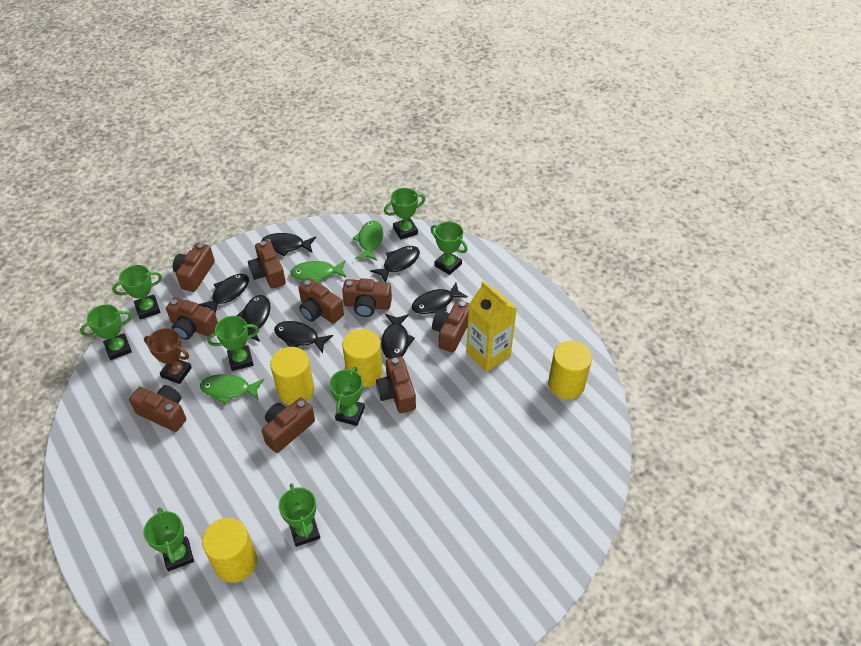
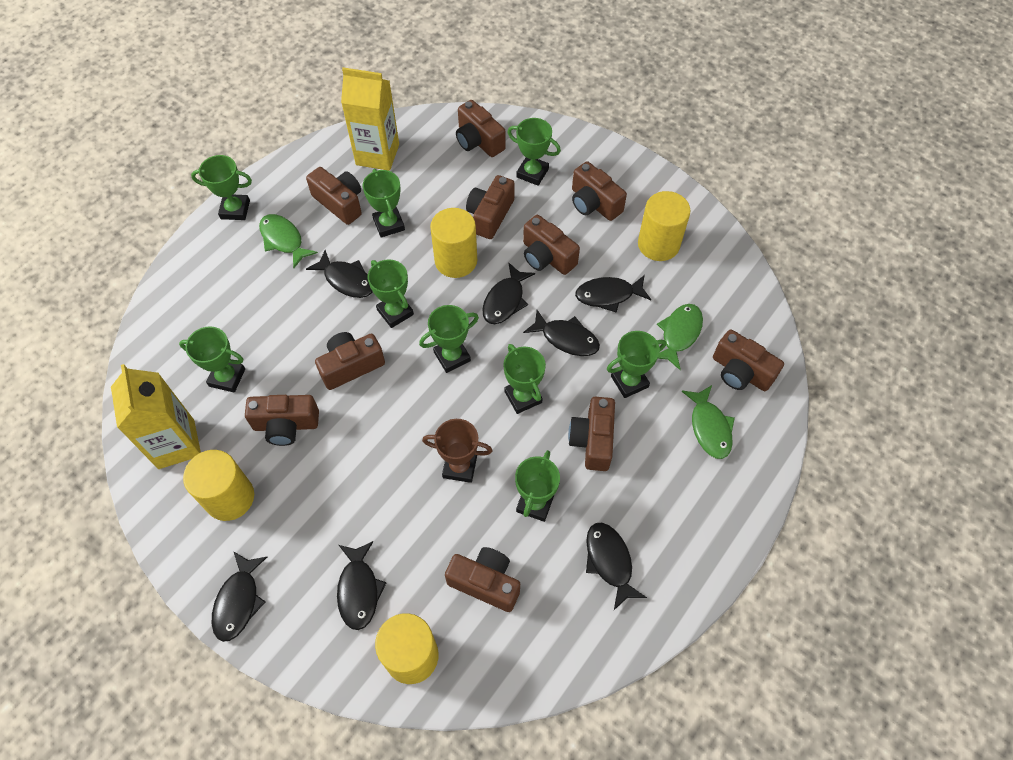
brown camera: [129,385,186,432] [166,297,218,340] [173,243,215,292] [248,240,286,289] [262,398,315,453] [298,278,344,324] [342,278,392,317] [376,356,416,413] [432,300,469,352] = 9 -> [245,395,319,446] [306,167,362,225] [315,332,385,390] [445,547,520,612] [456,100,506,157] [466,175,515,239] [523,215,580,275] [568,397,615,471] [572,161,627,221] [713,329,784,391] = 10
green trophy: [80,304,132,360] [112,265,162,319] [143,507,194,571] [207,316,259,371] [278,483,320,547] [329,367,365,426] [384,188,425,240] [431,221,468,275] = 8 -> [179,326,245,393] [191,155,252,220] [362,169,405,238] [368,259,414,328] [419,305,479,373] [503,344,546,414] [508,118,561,186] [515,450,560,522] [607,331,666,398] = 9
yellow carton: [466,281,517,372] = 1 -> [111,364,201,469] [341,67,399,171] = 2

